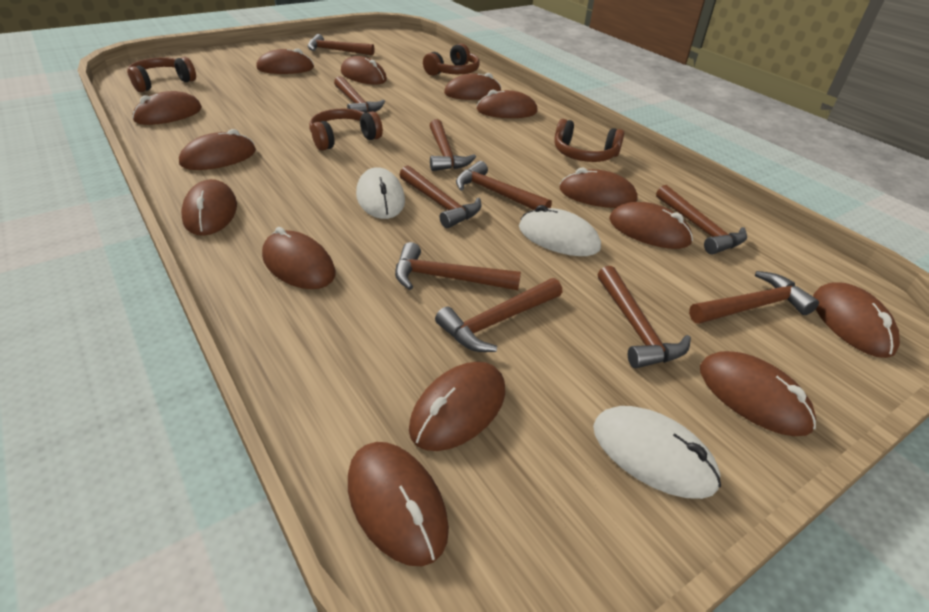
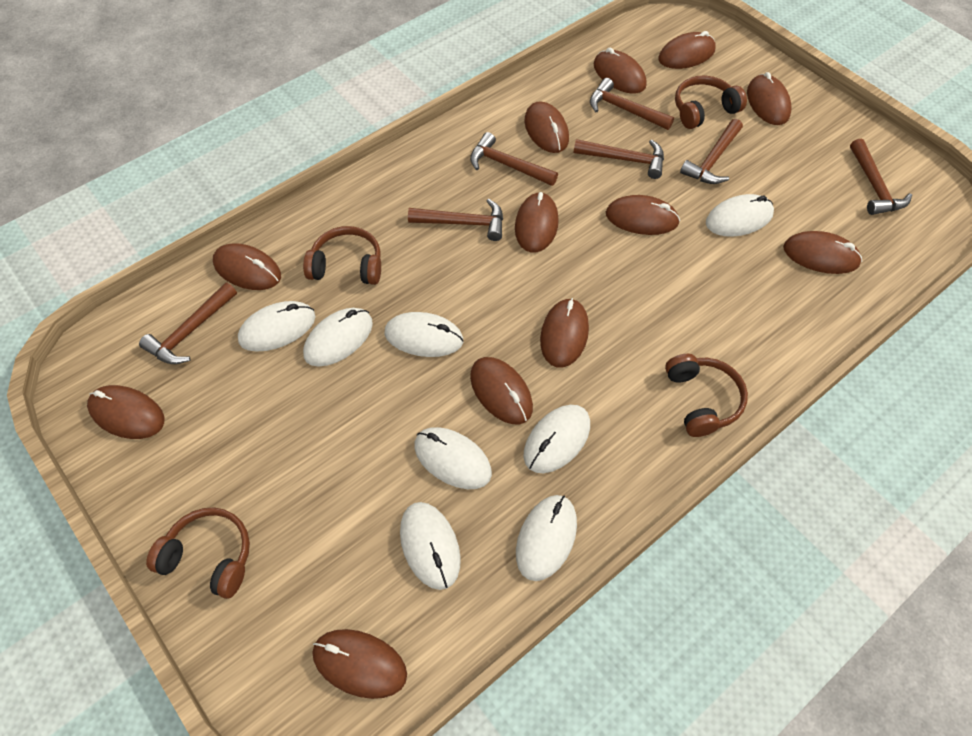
brown hammer: [308,34,374,55] [334,76,385,113] [395,242,521,290] [400,165,481,228] [429,119,476,171] [435,278,562,352] [456,161,552,210] [598,266,691,369] [656,185,747,255] [689,271,819,324] = 10 -> [139,282,237,364] [408,199,503,241] [470,132,558,186] [574,139,664,179] [590,78,674,130] [680,119,743,184] [850,139,912,215] = 7
brown mouse: [132,91,202,125] [179,129,256,170] [181,179,237,236] [256,48,314,74] [262,227,335,289] [341,56,387,85] [348,442,449,566] [409,362,505,451] [444,73,502,100] [476,90,538,118] [560,168,638,208] [609,202,693,249] [700,351,816,436] [813,282,900,358] = 14 -> [87,385,164,439] [213,243,281,290] [312,629,407,699] [470,357,533,424] [515,192,559,253] [524,101,569,153] [540,298,589,368] [594,48,647,94] [606,195,680,235] [658,31,716,69] [747,72,792,125] [783,231,862,274] = 12
white mouse: [356,167,405,219] [519,205,601,256] [593,406,721,499] = 3 -> [238,301,316,352] [303,308,373,367] [384,312,464,357] [400,502,461,590] [414,427,492,489] [516,495,577,581] [524,405,590,473] [706,194,774,237] = 8

